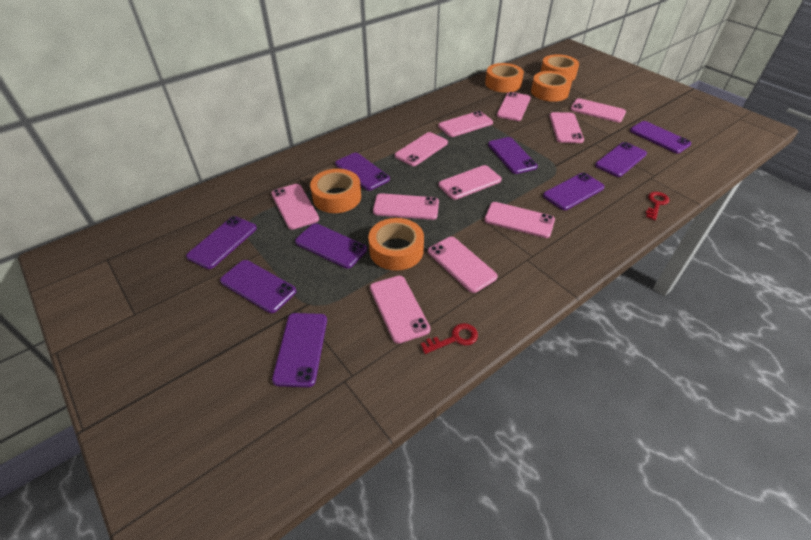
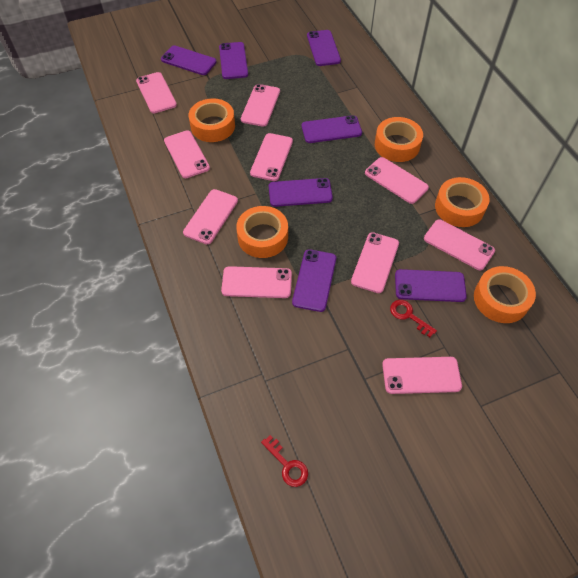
pink phone: [271,184,319,230] [370,276,430,344] [373,193,439,220] [395,132,448,166] [428,237,498,293] [438,111,493,137] [438,165,502,200] [484,202,555,238] [497,92,531,121] [549,112,584,143] [570,98,626,123] = 11 -> [136,72,177,113] [164,131,210,178] [183,189,238,244] [221,266,292,298] [241,84,280,127] [250,133,293,181] [351,232,399,293] [365,157,429,204] [382,357,462,394] [424,219,495,270] = 10
purple phone: [186,216,257,269] [220,260,296,313] [272,313,327,387] [295,223,367,269] [335,153,390,191] [488,137,538,174] [543,173,605,210] [595,142,647,177] [630,121,691,153] = 9 -> [161,45,217,75] [219,42,248,79] [269,178,333,207] [292,249,336,312] [302,115,362,143] [307,30,341,66] [395,269,467,302] = 7

